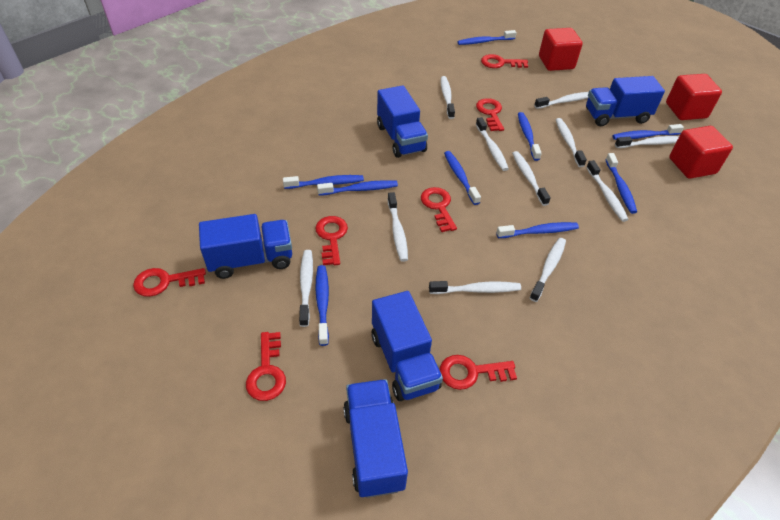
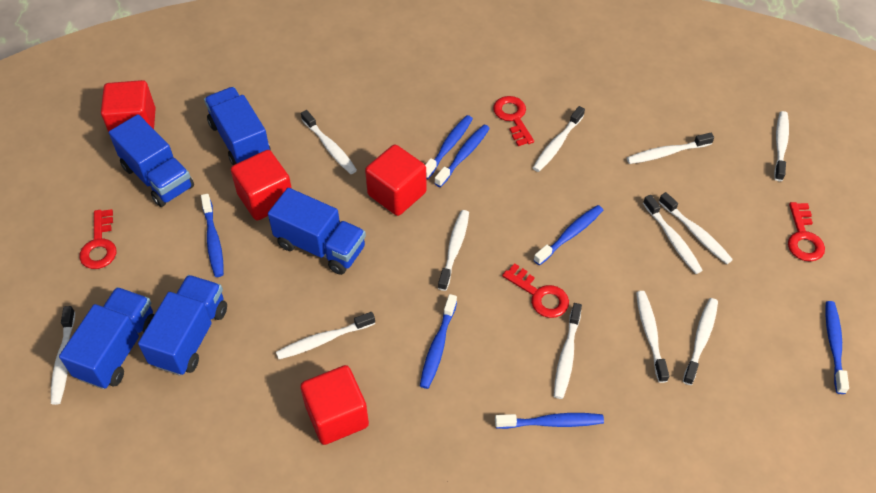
blue toothbrush: [283,175,364,189] [315,265,329,346] [317,180,398,196] [444,151,481,205] [457,30,517,45] [496,222,579,238] [518,112,542,161] [605,153,637,214] [612,124,684,140] = 9 -> [201,194,224,277] [420,294,457,389] [425,115,473,179] [434,125,490,187] [495,413,604,429] [534,205,603,265] [825,301,849,394] = 7
red cube: [539,28,583,71] [666,74,722,120] [669,126,733,179] = 3 -> [101,80,156,132] [231,150,292,220] [300,365,369,445] [365,144,427,216] = 4
red key: [133,268,206,297] [246,332,286,401] [315,216,348,265] [421,187,457,232] [439,355,517,390] [476,98,504,131] [481,54,528,68] = 7 -> [79,209,116,269] [493,96,534,146] [502,263,569,318] [788,202,825,262] = 4
white toothbrush: [299,250,313,327] [388,192,408,262] [429,281,521,294] [441,76,455,119] [476,117,509,171] [512,151,551,206] [530,238,566,302] [534,92,589,109] [556,118,587,167] [586,160,629,222] [615,136,679,148] = 11 -> [51,306,75,405] [276,312,375,359] [301,110,357,174] [438,210,469,291] [533,106,585,172] [554,303,582,399] [627,133,714,164] [636,291,669,383] [643,195,703,274] [659,192,733,264] [683,298,718,385] [774,111,789,181] = 12

